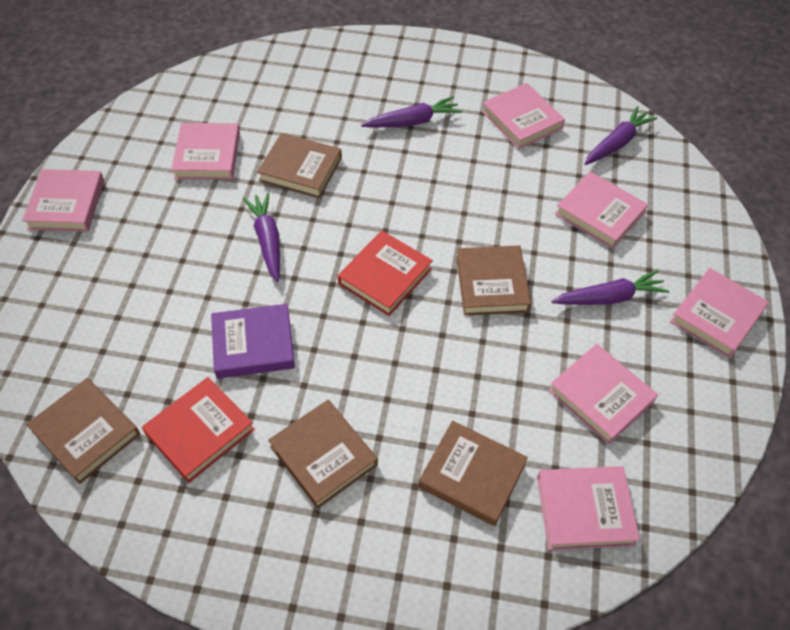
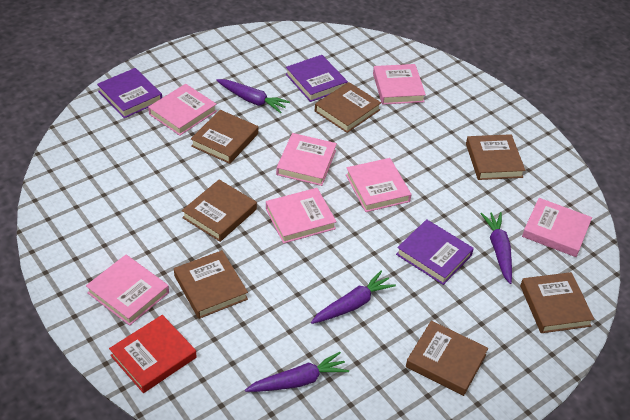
brown book: [26,378,140,484] [257,133,342,198] [268,400,378,509] [418,421,528,526] [456,245,531,316] = 5 -> [174,250,248,319] [182,179,257,242] [191,110,258,164] [315,82,381,133] [406,321,488,396] [466,134,525,180] [520,272,595,333] = 7
purple book: [211,304,295,379] = 1 -> [97,68,162,118] [286,55,348,102] [396,219,474,285] = 3
red book: [142,377,255,483] [338,231,433,316] = 2 -> [109,315,197,393] = 1

